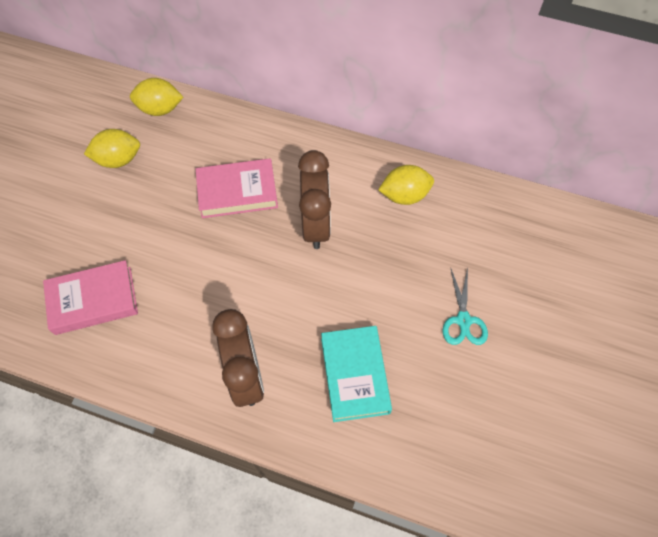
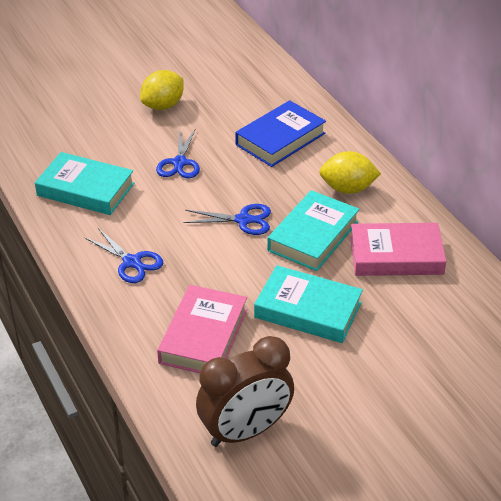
blue book: none = 0 -> [235,100,326,167] = 1
blue scissors: none = 0 -> [84,228,163,283] [156,128,200,179] [184,204,271,235] = 3
brown clock: [212,309,264,407] [298,150,331,249] = 2 -> [196,336,294,447] = 1
turquoise book: [321,326,392,422] = 1 -> [35,152,134,215] [254,265,363,343] [267,190,359,271] = 3
turquoise scissors: [442,267,488,345] = 1 -> none = 0
yellow lemon: [84,129,140,168] [130,78,183,116] [378,165,434,205] = 3 -> [140,70,184,110] [319,151,381,194] = 2

